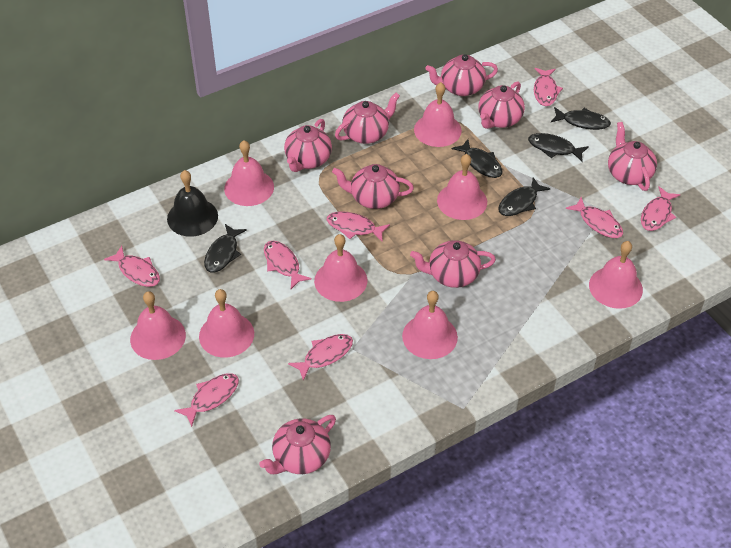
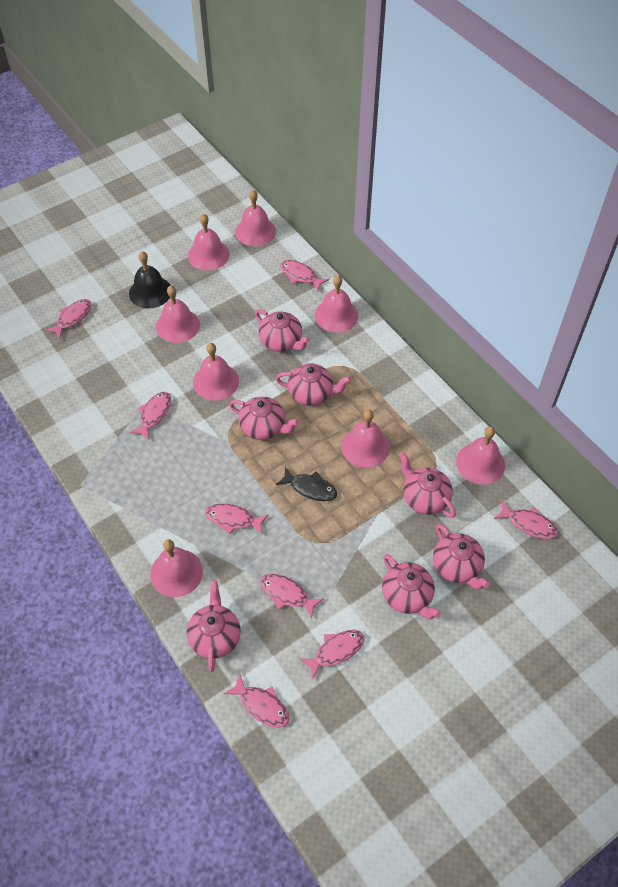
black fish: [204,224,247,273] [451,139,503,178] [498,177,550,216] [528,133,589,162] [551,107,611,130] = 5 -> [276,467,337,501] = 1
pink teapot: [259,415,336,474] [284,119,332,172] [332,164,414,209] [335,92,400,144] [410,240,496,288] [425,54,498,96] [478,81,525,129] [608,122,657,191] = 8 -> [187,580,241,672] [229,396,299,440] [255,309,310,352] [275,363,351,406] [382,554,441,619] [399,452,456,518] [433,524,490,590] = 7

